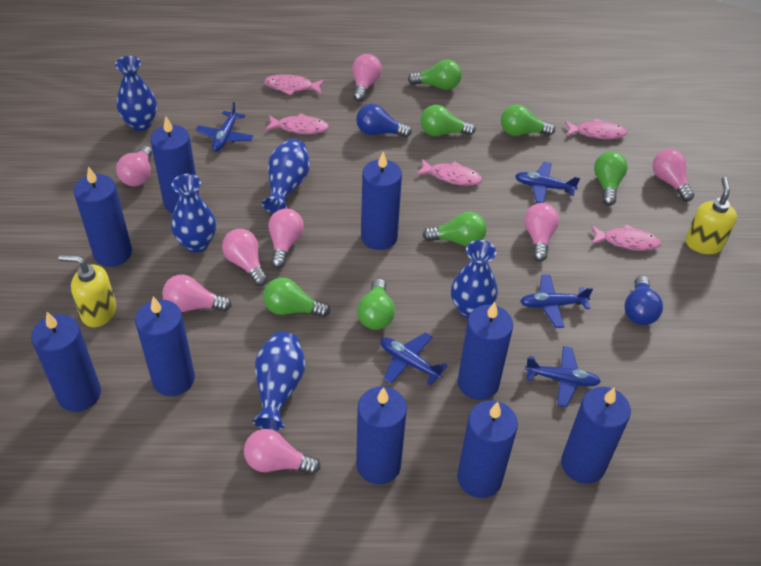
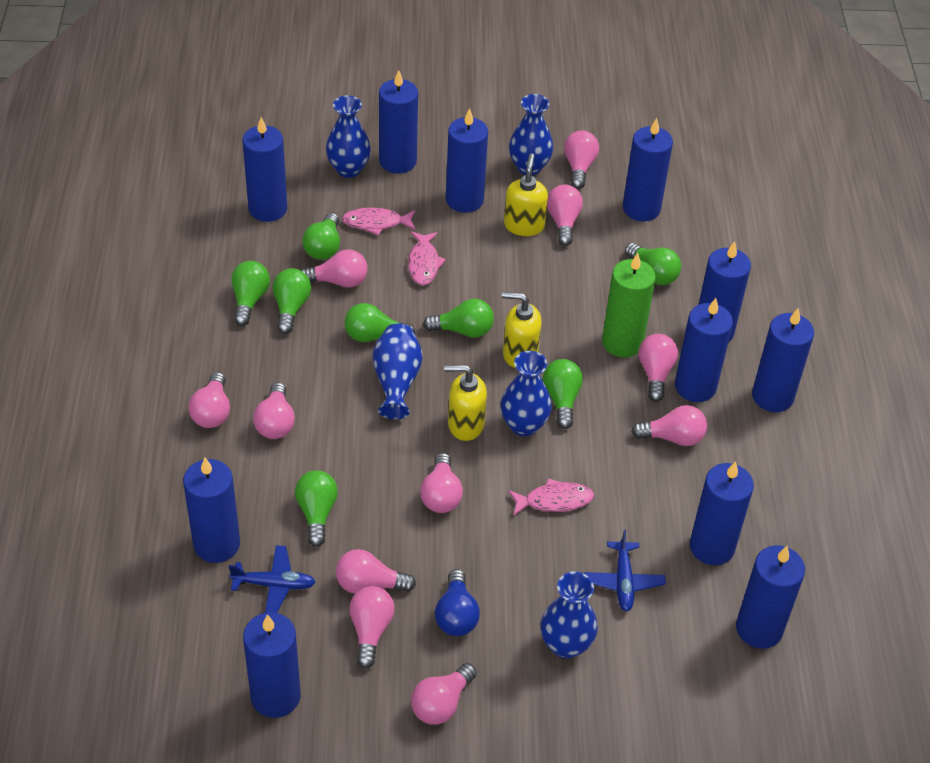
blue candle: [31,312,101,412] [74,166,132,267] [135,296,195,396] [150,117,199,214] [356,386,407,484] [361,152,402,250] [457,400,518,498] [458,302,513,400] [561,387,631,484] = 9 -> [183,458,240,563] [242,117,287,222] [243,612,301,718] [379,70,418,174] [446,108,488,213] [623,118,673,221] [675,298,733,402] [690,461,754,565] [699,241,751,341] [736,545,805,649] [752,308,814,412] = 11
blue light bulb: [356,104,412,138] [624,276,663,325] = 2 -> [435,569,480,636] = 1
blue plane: [196,102,254,152] [380,332,447,385] [515,162,580,203] [520,274,593,328] [525,346,601,407] = 5 -> [229,545,316,613] [584,530,666,612] = 2
green candle: none = 0 -> [602,253,656,358] = 1
green light bulb: [263,278,330,317] [357,278,395,330] [408,60,462,90] [420,105,476,136] [423,212,487,246] [501,105,555,136] [594,151,628,206] = 7 -> [231,261,270,326] [273,268,311,334] [295,470,338,547] [302,213,340,260] [344,303,415,342] [423,299,494,338] [543,359,583,429] [625,243,681,285] = 8
pink fish: [264,74,325,95] [265,113,329,134] [416,159,482,186] [565,119,627,139] [591,225,661,251] = 5 -> [342,208,416,235] [408,231,446,285] [508,478,594,516] = 3
pink light bulb: [116,146,152,186] [162,275,232,312] [222,229,268,286] [244,429,321,474] [269,208,304,268] [352,54,382,102] [524,203,559,262] [652,149,694,201] = 8 -> [188,372,230,428] [253,382,295,439] [301,250,368,288] [336,549,416,594] [349,586,395,669] [411,663,477,725] [420,453,463,513] [547,184,583,246] [564,130,599,189] [631,405,707,446] [638,334,678,402] = 11
yellow soap dispenser: [58,255,116,327] [685,177,737,254] = 2 -> [444,365,487,441] [502,292,542,368] [504,153,548,236] = 3

